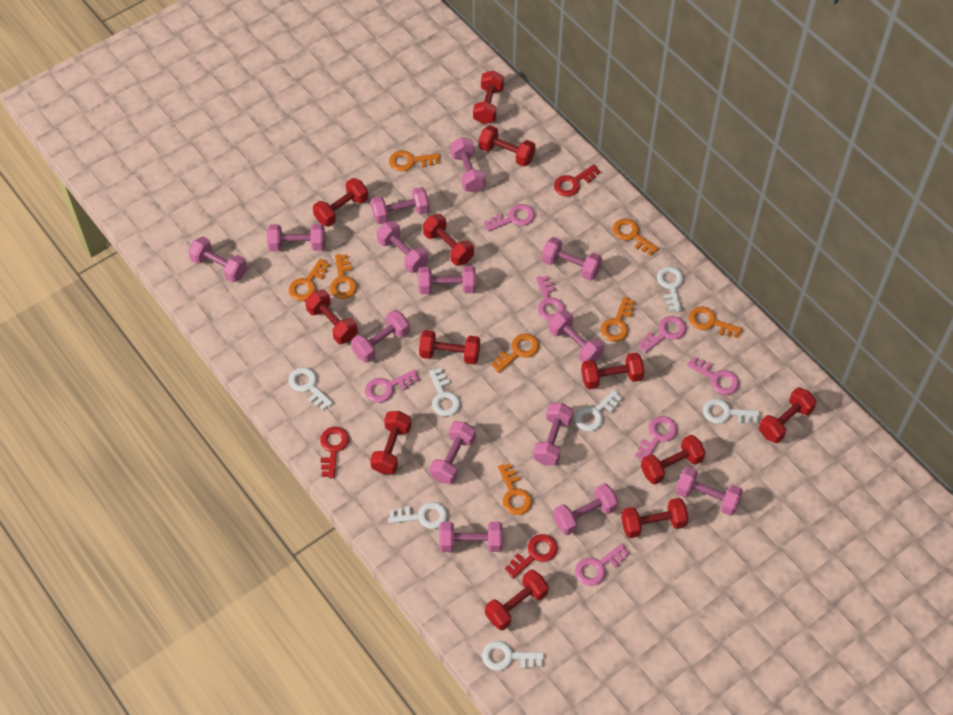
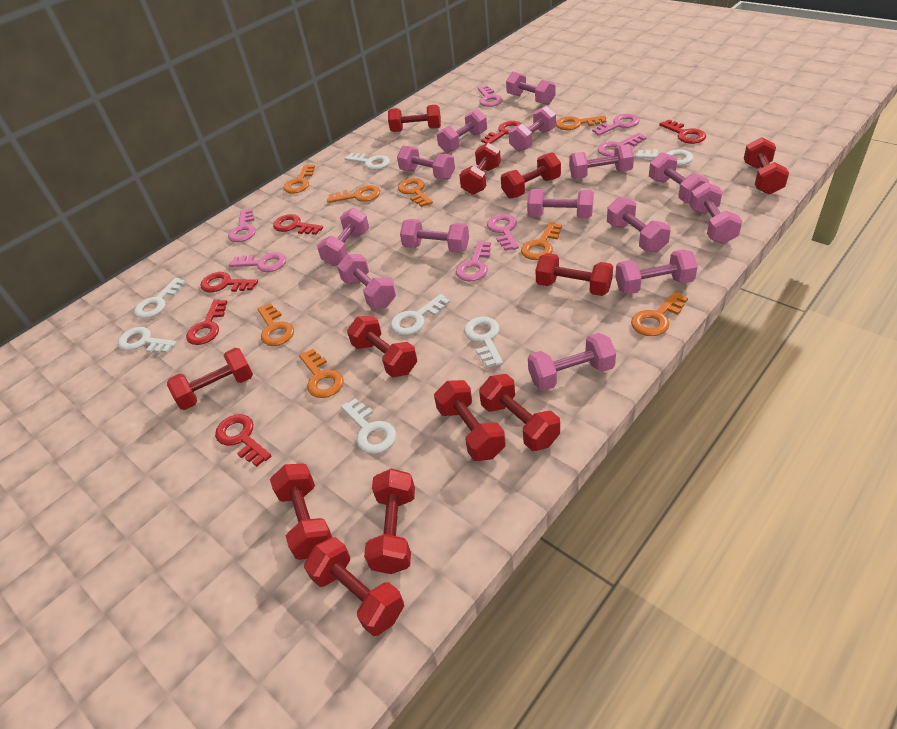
red key: [320,427,349,478] [505,534,558,579] [554,164,600,196] = 3 -> [186,300,227,345] [200,272,258,292] [215,414,272,467] [273,214,323,235] [481,121,522,144] [659,119,706,144] = 6

